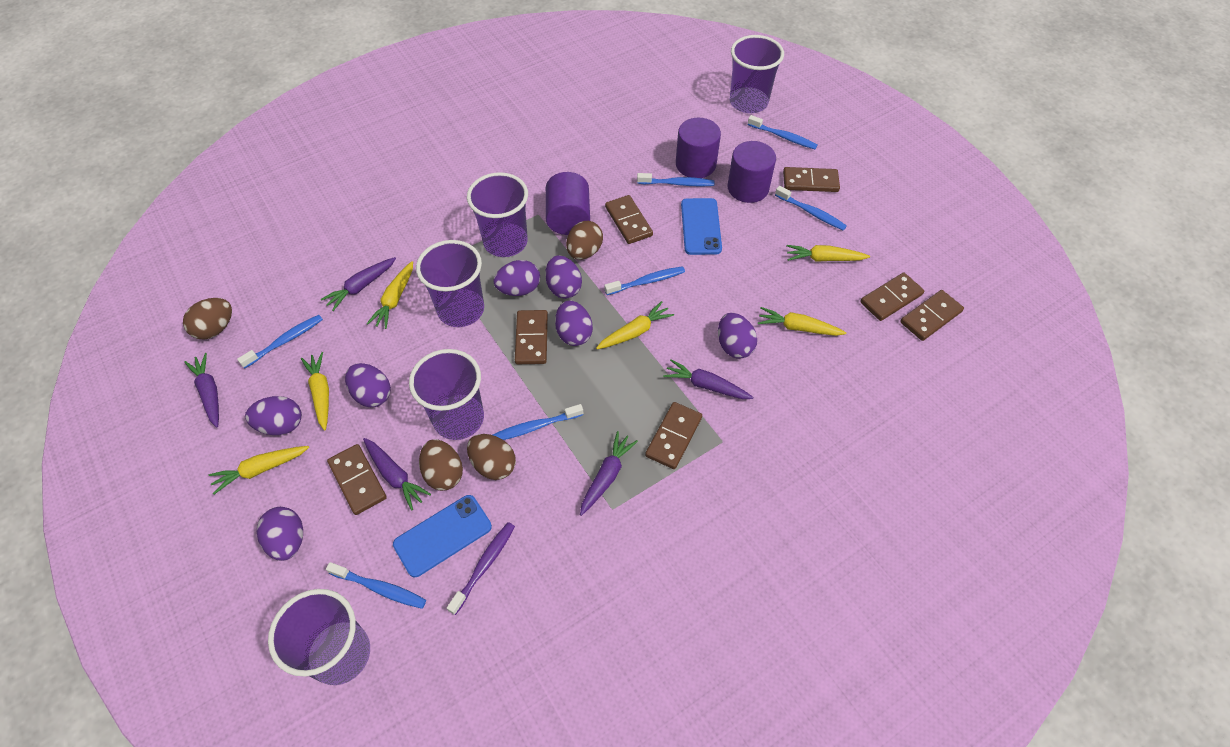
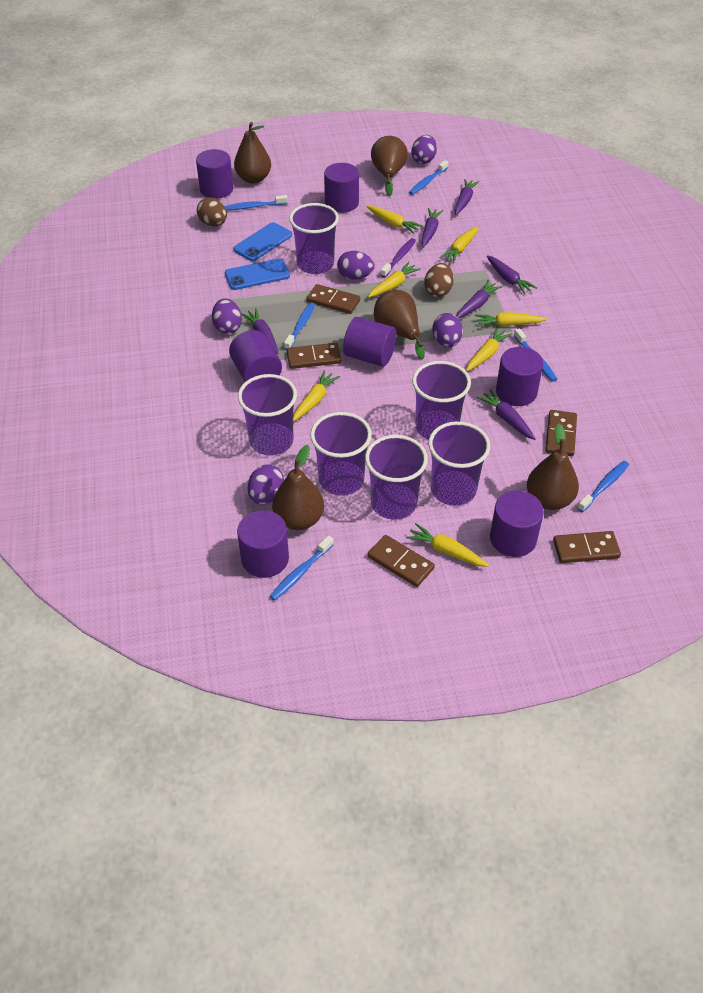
blue toothbrush: [237,315,323,368] [326,562,426,609] [493,404,583,440] [604,266,685,295] [637,173,714,187] [748,115,818,149] [775,186,847,231] = 7 -> [224,195,288,210] [270,536,334,600] [284,303,315,350] [409,160,448,195] [514,328,557,382] [577,461,629,512] = 6
brown domino: [327,444,387,515] [515,310,548,364] [605,195,653,244] [645,402,702,469] [783,167,840,192] [860,273,924,321] [900,290,964,341] = 7 -> [287,343,341,369] [306,284,360,314] [368,535,435,587] [545,410,577,457] [553,531,621,563] = 5
brown egg: [183,298,232,340] [419,439,463,491] [467,434,516,480] [566,221,603,260] = 4 -> [197,198,227,226] [424,263,454,297] = 2
brown pear: none = 0 -> [234,122,271,184] [272,445,324,530] [371,136,408,197] [374,290,425,360] [527,424,579,510] = 5
purple carrot: [184,353,219,428] [321,257,396,311] [363,438,431,510] [580,431,638,516] [663,359,754,399] = 5 -> [241,308,279,354] [421,208,444,247] [455,179,479,215] [457,280,502,318] [477,389,536,440] [487,255,537,294] = 6
purple cup: [268,589,370,685] [409,349,484,440] [416,240,484,327] [467,172,528,257] [730,35,784,113] = 5 -> [238,374,297,456] [289,203,339,274] [310,412,372,496] [365,435,428,520] [412,361,471,440] [428,421,490,506] = 6
purple cylinder: [546,172,590,235] [676,118,721,178] [728,141,776,203] = 3 -> [196,149,233,199] [229,330,282,382] [237,510,289,578] [324,163,359,213] [343,317,397,367] [490,491,544,557] [496,347,543,406] = 7
purple egg: [245,396,302,435] [256,507,303,561] [345,363,391,407] [494,260,540,296] [545,255,582,299] [555,301,593,346] [718,313,757,359] = 7 -> [212,298,242,334] [248,464,284,505] [337,251,375,280] [411,135,437,164] [432,313,463,347] = 5
yellow carrot: [209,446,309,494] [301,352,329,430] [367,261,413,329] [596,301,674,349] [758,307,846,336] [786,245,870,262] = 6 -> [293,370,340,421] [367,206,423,234] [368,262,421,297] [406,523,489,567] [439,226,478,263] [466,327,512,371] [475,312,547,327] = 7

